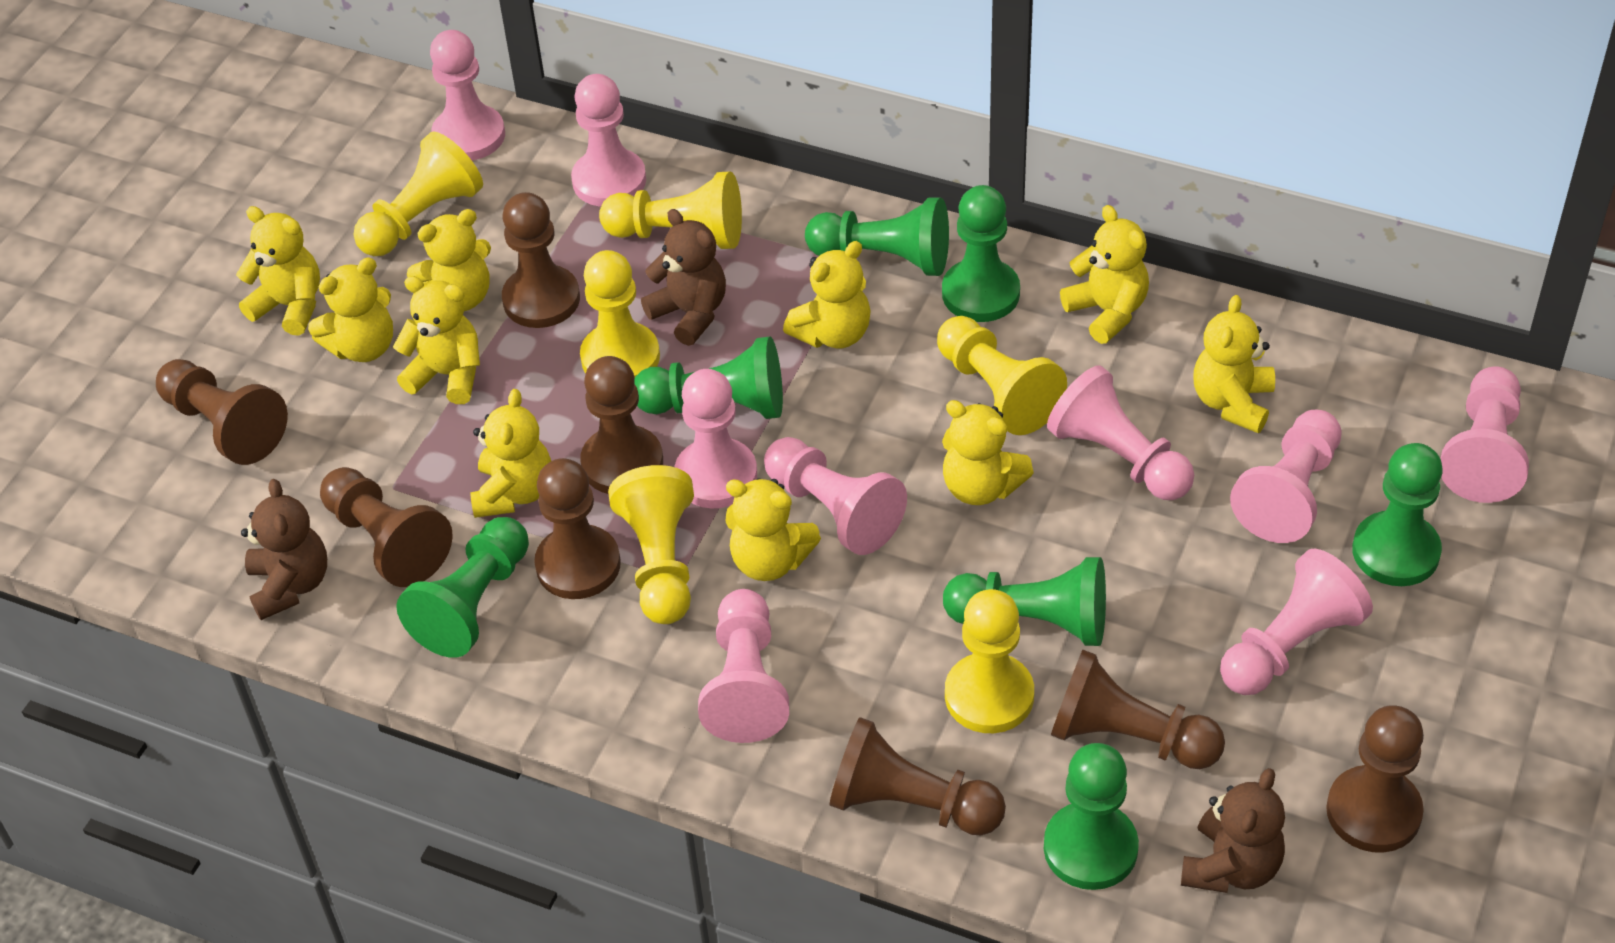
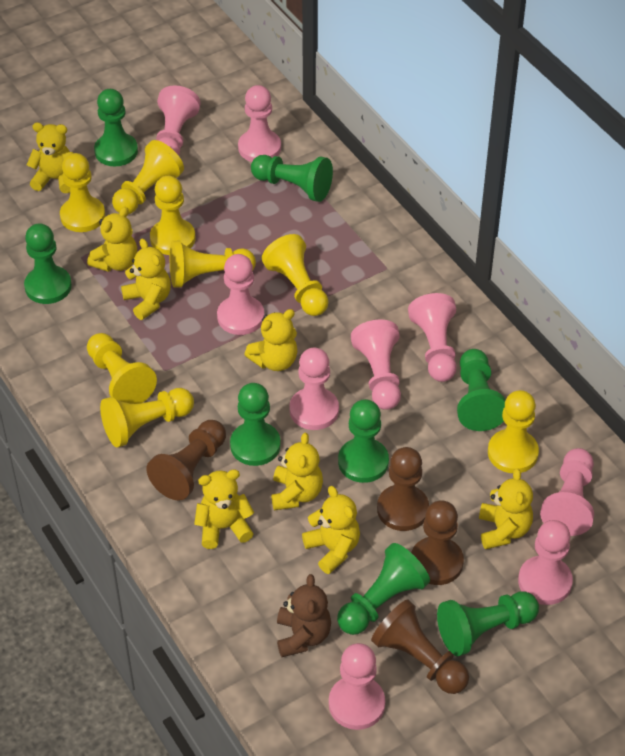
brown pawn: [156,359,288,465] [320,467,453,587] [502,192,580,328] [534,458,621,599] [580,356,663,494] [830,717,1006,835] [1051,650,1225,769] [1326,705,1424,853] = 8 -> [147,420,226,501] [371,600,469,694] [377,447,429,531] [411,501,464,585] = 4
brown teddy bear: [241,479,327,620] [641,209,726,346] [1181,768,1285,893] = 3 -> [277,574,331,657] = 1
green pawn: [396,517,529,658] [634,337,783,419] [805,197,949,276] [942,185,1020,322] [943,557,1106,646] [1044,743,1139,890] [1352,443,1443,586] = 7 -> [24,223,72,304] [94,89,138,166] [230,383,281,466] [251,155,333,202] [337,543,430,635] [338,399,389,483] [437,592,539,656] [457,349,506,431] = 8
yellow pawn: [354,132,483,256] [580,250,660,379] [599,171,742,249] [608,465,694,624] [937,316,1067,435] [945,589,1034,733] = 6 -> [60,153,105,232] [87,333,157,404] [100,388,194,447] [112,140,184,214] [150,176,195,255] [170,241,256,288] [262,234,329,316] [488,390,539,473] = 8
yellow teddy bear: [236,206,320,336] [308,258,393,362] [393,276,480,404] [407,209,491,311] [470,389,551,518] [725,478,821,581] [783,241,871,349] [942,400,1034,505] [1060,205,1149,344] [1193,295,1275,433] = 10 -> [27,123,73,193] [87,207,137,272] [121,239,171,320] [194,469,254,549] [244,309,297,371] [271,433,323,510] [302,486,360,574] [479,468,533,549] = 8

